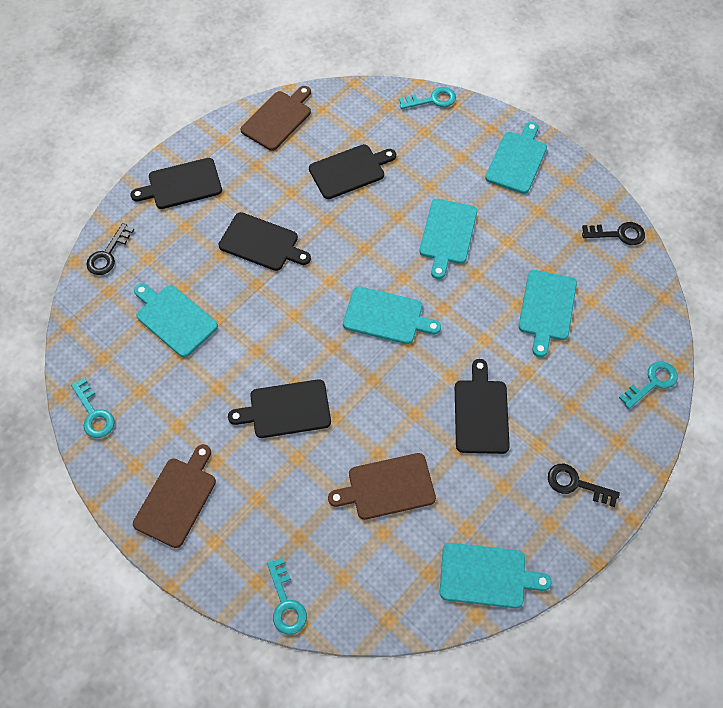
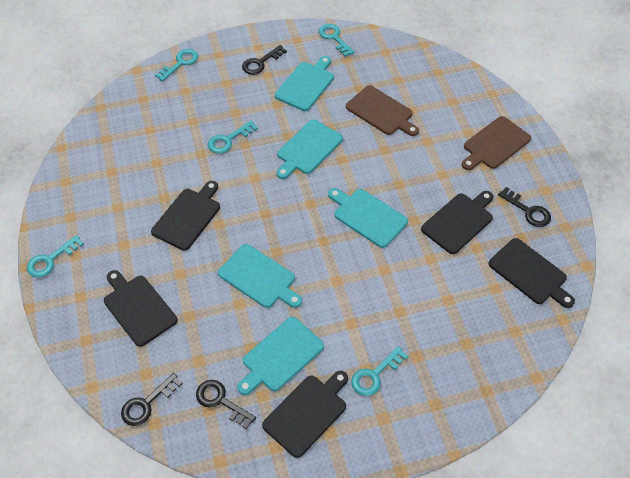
black key: [86,223,134,275] [548,464,620,507] [582,222,645,245] = 3 -> [121,373,183,426] [196,380,256,429] [242,45,287,75] [498,187,551,227] = 4
brown cutting board: [133,444,216,548] [240,86,311,151] [328,453,436,520] = 3 -> [346,85,419,136] [462,116,531,170] = 2
turquoise cutting board: [134,283,218,357] [343,286,441,344] [419,199,477,279] [440,543,552,608] [485,122,547,194] [519,270,577,357] = 6 -> [218,244,302,308] [237,317,324,395] [275,56,334,111] [276,119,343,179] [328,188,408,248] = 5
turquoise key: [71,378,115,438] [267,558,307,635] [399,87,456,109] [619,362,678,409] = 4 -> [27,235,84,278] [155,49,198,81] [208,121,258,154] [319,24,354,57] [351,346,408,396] = 5

